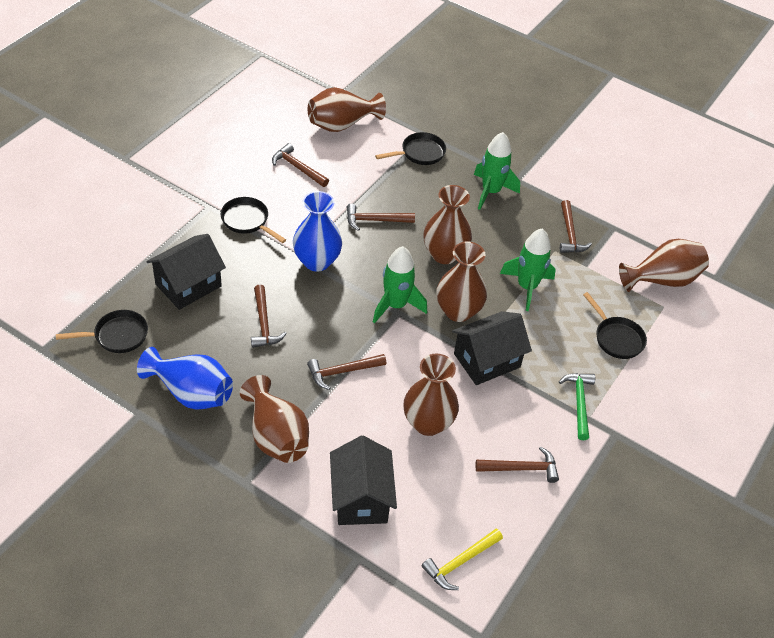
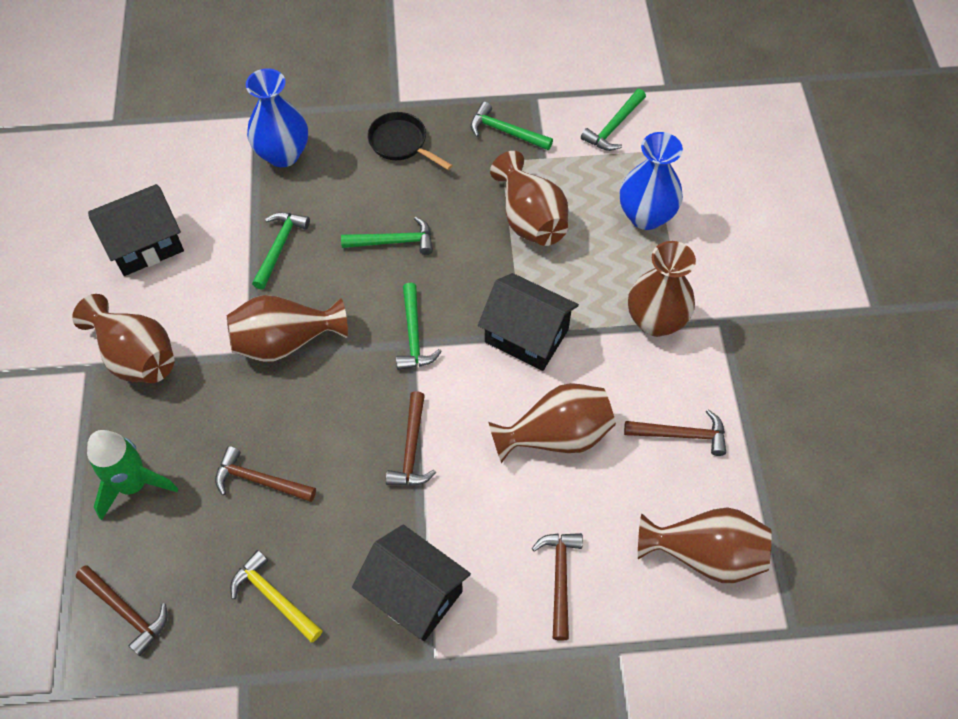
black pan: [56,310,148,353] [221,197,286,243] [375,132,446,165] [583,292,647,359] = 4 -> [367,112,453,170] = 1
brown hammer: [251,285,287,348] [272,143,329,187] [307,354,386,390] [347,204,415,231] [475,447,559,483] [560,200,592,253] = 6 -> [76,565,168,656] [215,446,316,502] [386,391,436,486] [532,533,583,641] [624,409,726,456] = 5
green hammer: [559,373,595,440] = 1 -> [252,212,310,290] [341,216,433,255] [396,283,442,370] [471,102,553,150] [581,89,646,151] = 5
green rocket: [373,246,427,323] [474,132,520,210] [500,229,556,311] = 3 -> [87,430,178,520] = 1

